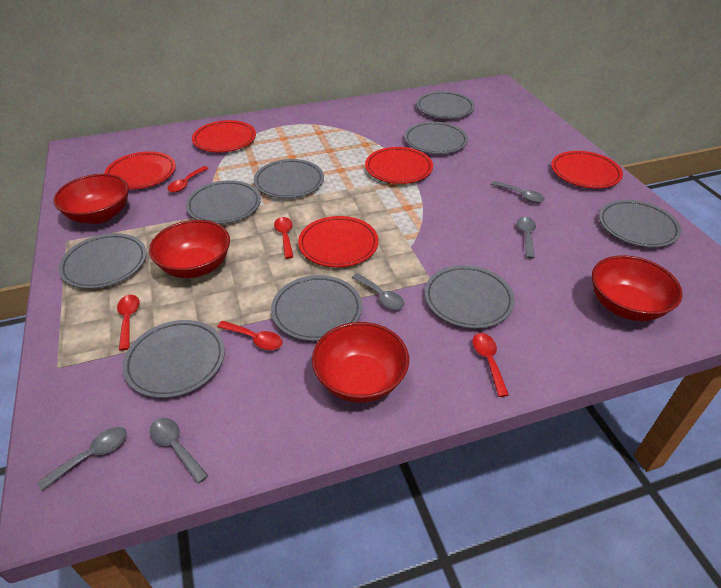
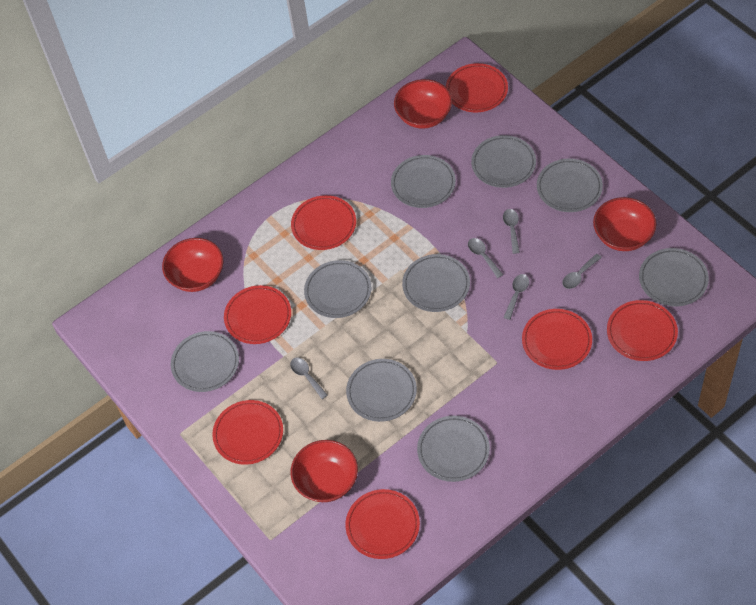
red plate: [104,152,176,189] [192,120,256,152] [298,216,379,267] [365,147,433,184] [551,151,623,189] = 5 -> [212,400,283,465] [224,285,291,344] [291,195,356,250] [345,489,420,559] [446,63,508,112] [522,309,592,370] [607,300,678,361] = 7
red spoon: [117,295,140,351] [167,166,209,193] [217,321,282,350] [274,217,293,259] [472,333,509,397] = 5 -> none = 0

